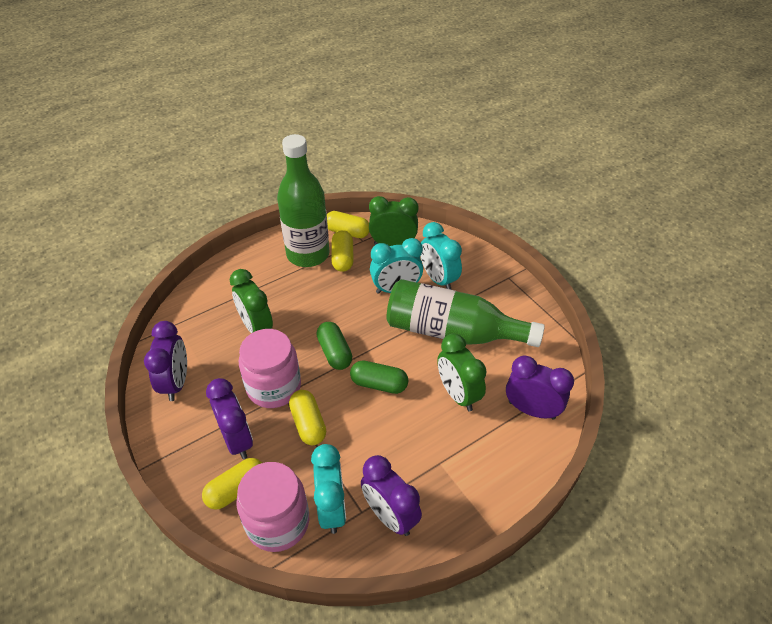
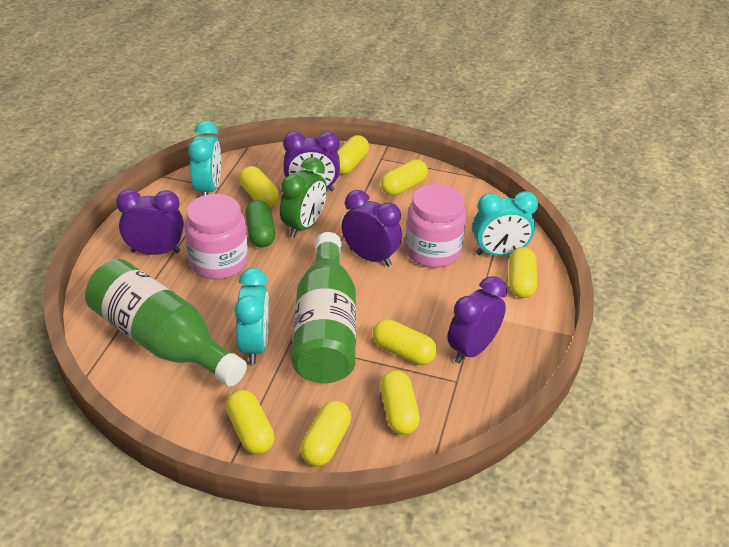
green capsule: [316,322,352,370] [350,361,408,394] = 2 -> [245,200,275,247] = 1
green clock: [230,269,273,333] [369,196,419,246] [437,334,486,412] = 3 -> [280,157,327,238] = 1
yellow capsule: [202,458,262,510] [289,390,326,445] [327,211,369,238] [331,230,354,272] = 4 -> [226,390,275,454] [239,166,279,207] [300,401,351,466] [337,135,369,174] [373,319,437,365] [380,370,420,435] [381,159,428,196] [509,247,537,298] = 8

